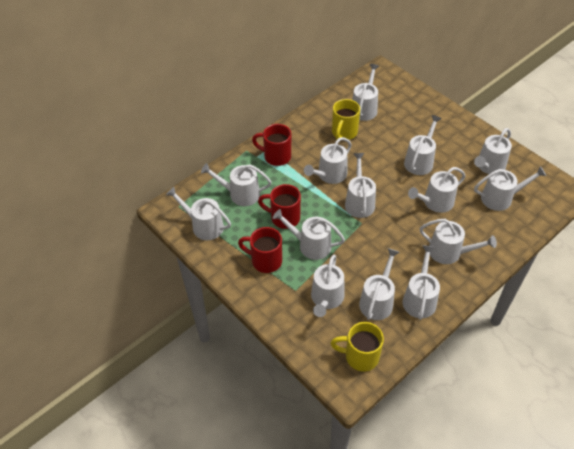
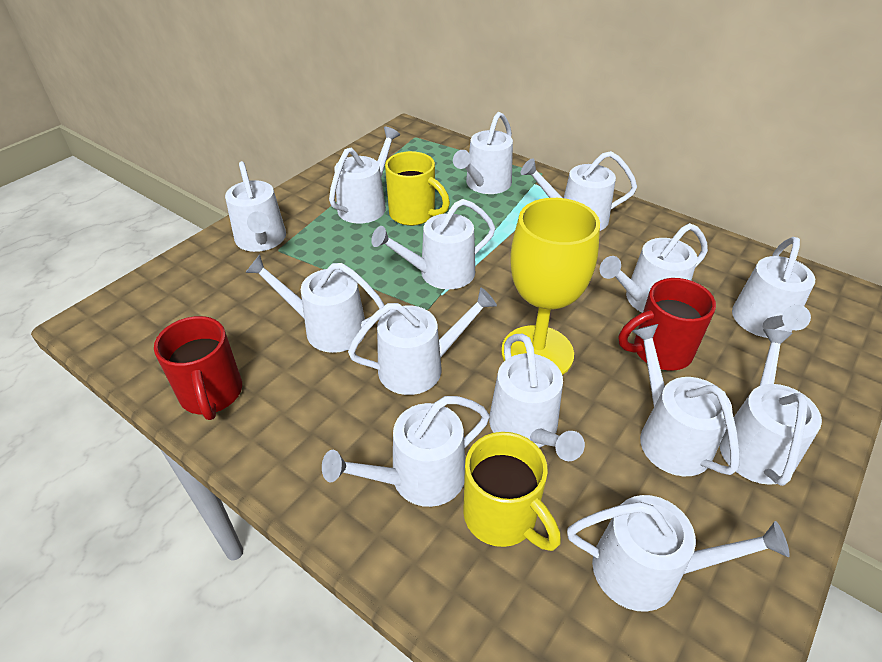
red mug: [238,227,282,273] [252,124,291,166] [258,184,301,229] = 3 -> [154,316,242,420] [619,278,716,371] = 2
yellow goblet: none = 0 -> [501,198,600,375] = 1

